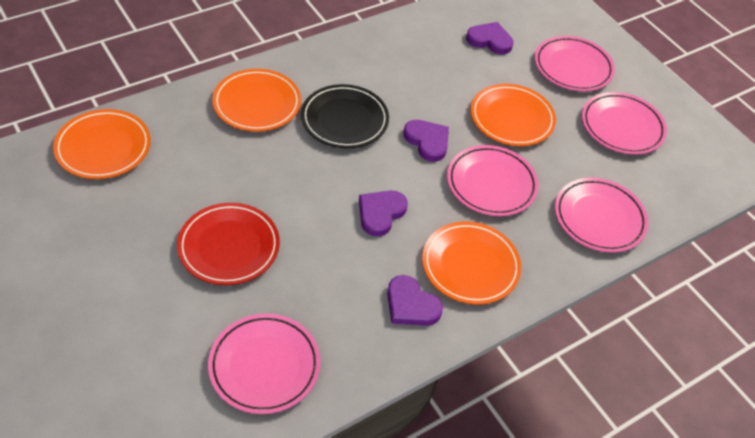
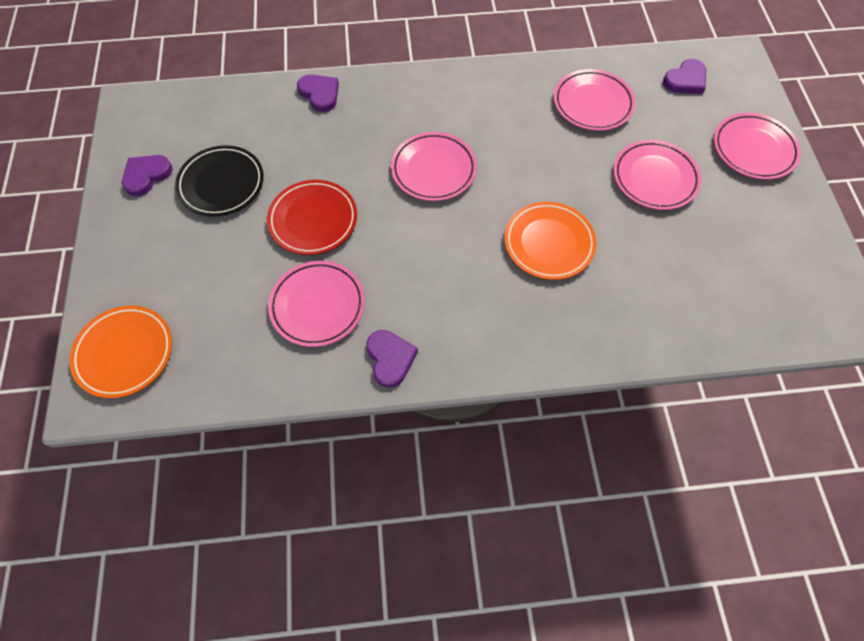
orange plate: [53,109,151,179] [212,69,301,132] [422,222,521,304] [471,84,556,146] = 4 -> [69,306,172,398] [504,202,597,280] = 2

